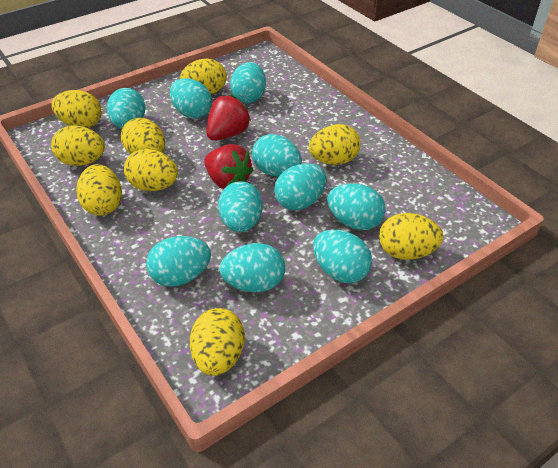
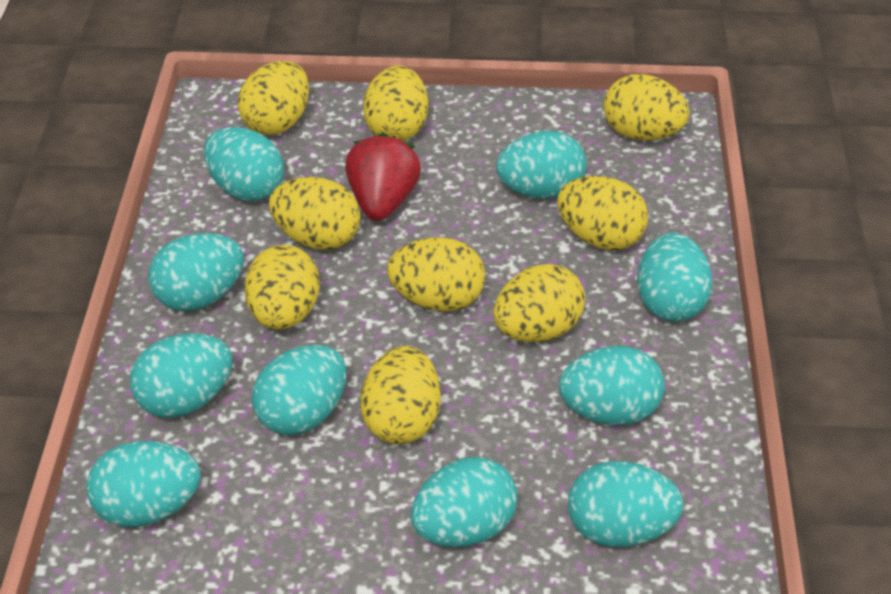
red strawberry: [204,144,253,189] [206,95,251,141] = 2 -> [345,133,421,221] = 1

